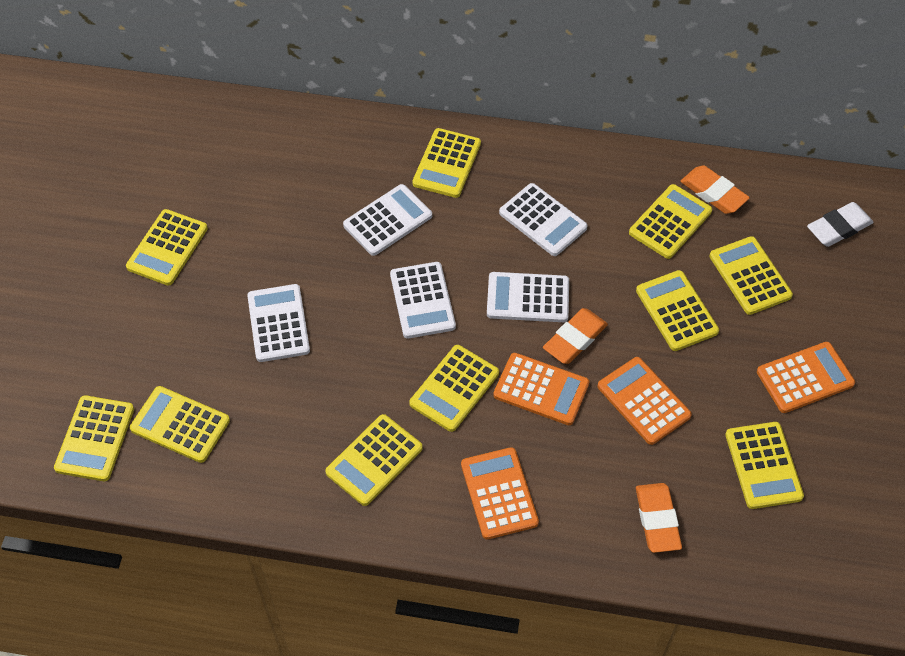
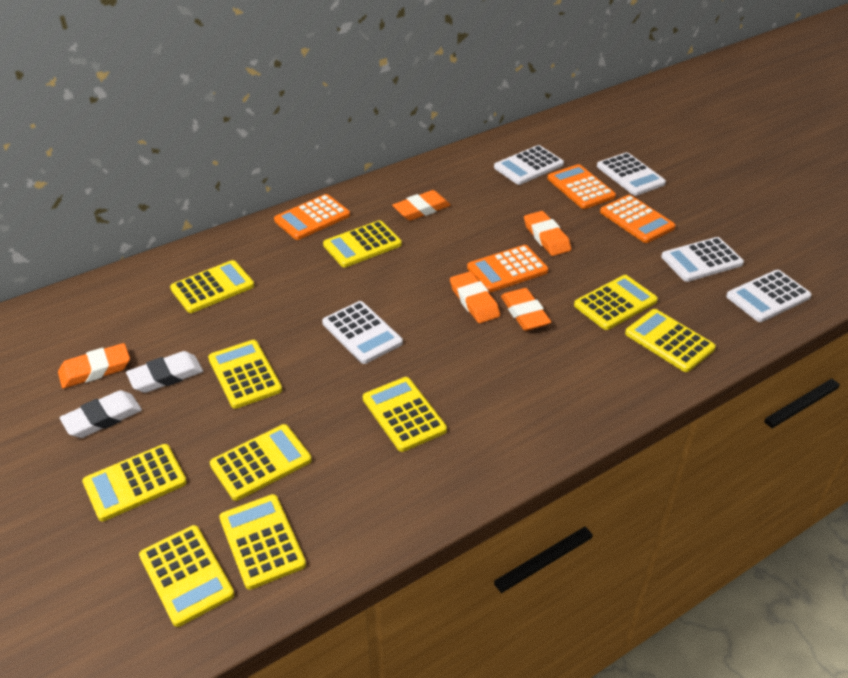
orange eraser: [543,308,608,364] [636,483,682,553] [680,165,750,214] = 3 -> [58,343,130,388] [392,190,451,221] [450,272,500,323] [501,288,551,331] [524,211,571,256] = 5
white eraser: [807,202,874,247] = 1 -> [60,390,142,438] [126,351,203,393] = 2

